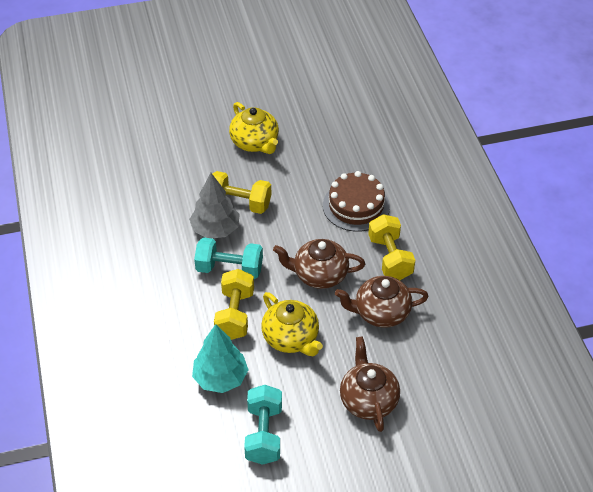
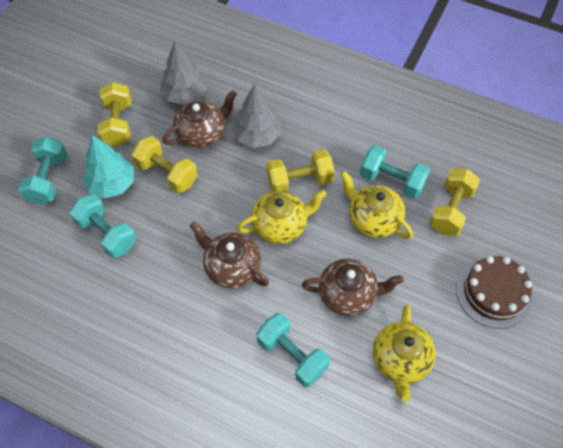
grey tree: [189,173,240,238] = 1 -> [160,41,207,105] [232,84,281,148] = 2
turquoise dumbbell: [194,237,263,279] [244,385,282,465] = 2 -> [18,136,68,205] [70,194,136,258] [256,313,330,388] [360,145,430,199] = 4
yellow dumbbell: [213,171,271,214] [214,269,254,340] [368,214,415,280] = 3 -> [98,82,131,147] [132,136,198,193] [266,149,335,192] [429,168,480,236] = 4
yellow teapot: [229,102,279,154] [261,292,323,357] = 2 -> [237,190,327,244] [340,171,413,239] [373,305,436,402] = 3

